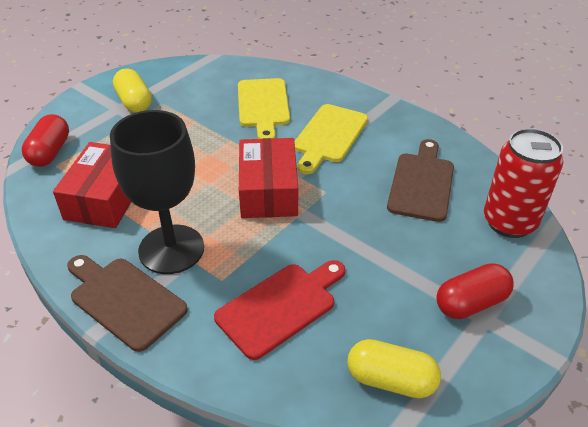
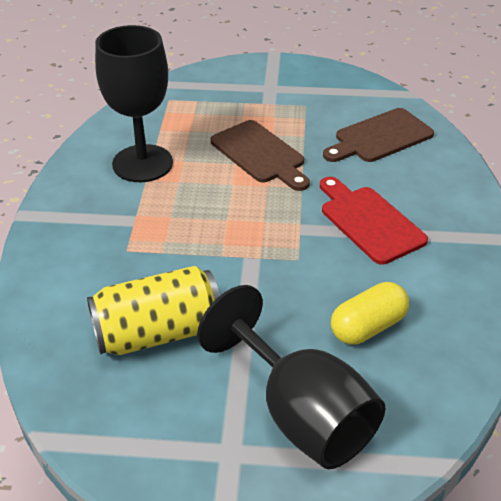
black goblet: [110,110,204,274] = 1 -> [95,25,173,182] [197,285,386,469] = 2
red box: [53,142,131,228] [239,138,298,218] = 2 -> none = 0
red can: [484,128,563,238] = 1 -> none = 0
red capsule: [22,114,69,167] [436,263,514,319] = 2 -> none = 0
yellow can: none = 0 -> [87,266,220,355] = 1
yellow capsule: [113,69,152,113] [347,339,441,398] = 2 -> [331,282,409,344] = 1
yellow cutting board: [238,78,290,139] [294,104,368,174] = 2 -> none = 0

